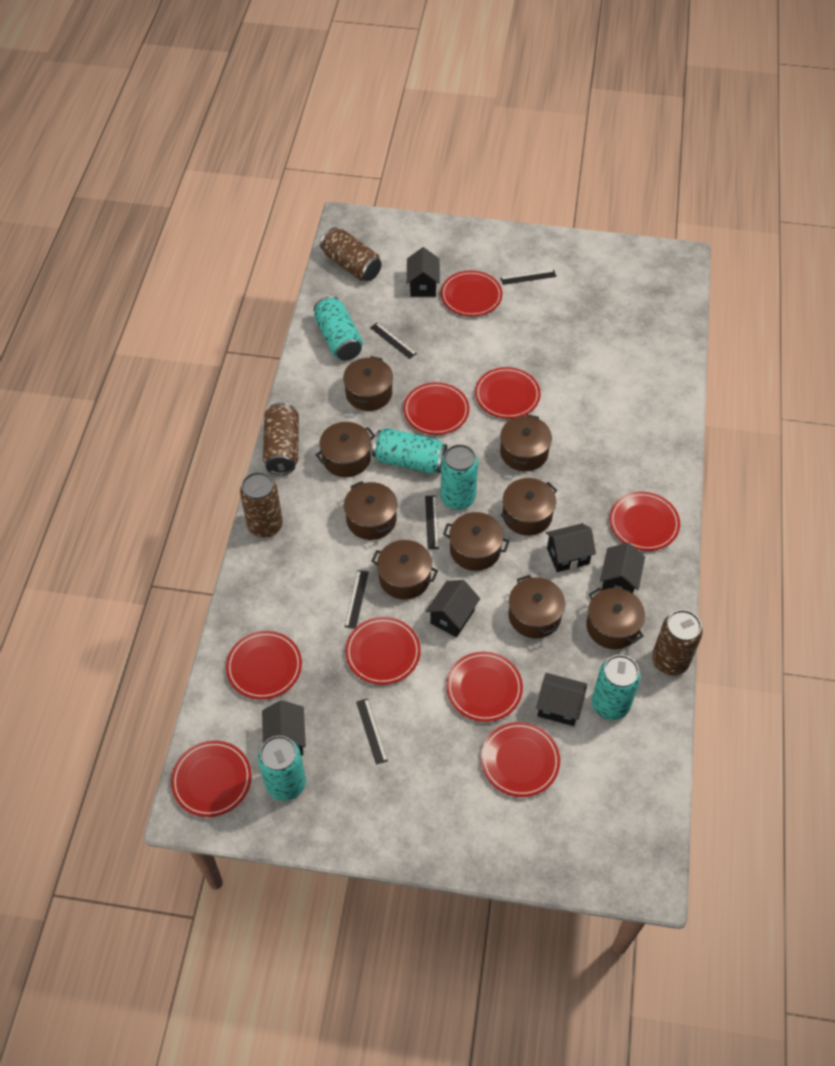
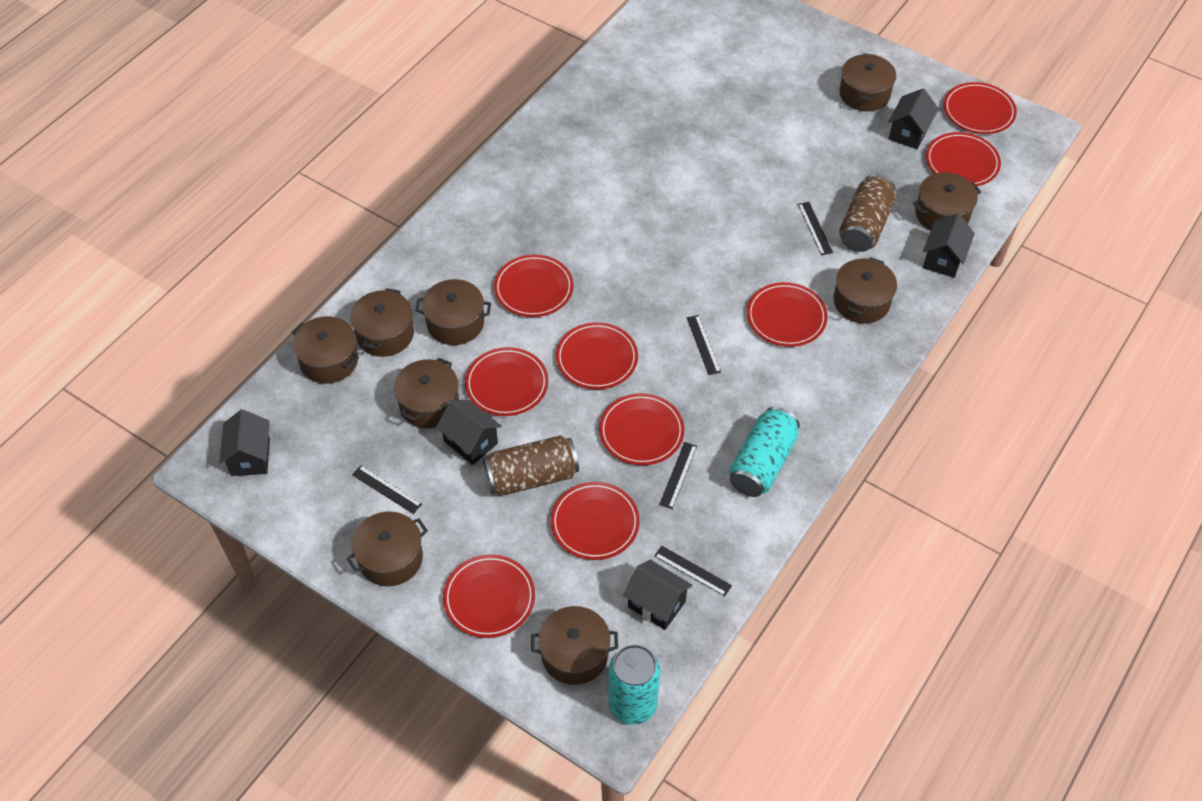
black house: [262,700,306,756] [407,247,440,297] [426,580,480,637] [536,673,587,726] [546,523,596,572] [600,542,645,593] = 6 -> [219,409,270,476] [436,399,502,465] [623,560,693,630] [888,89,939,149] [923,214,975,278] = 5
brown can: [240,472,283,538] [263,402,299,475] [320,227,382,281] [652,610,703,675] = 4 -> [483,435,579,495] [839,174,896,252] = 2
turquoise can: [258,736,306,801] [314,296,363,361] [372,428,447,474] [440,444,478,510] [592,655,641,720] = 5 -> [608,644,660,724] [729,407,800,497] = 2

